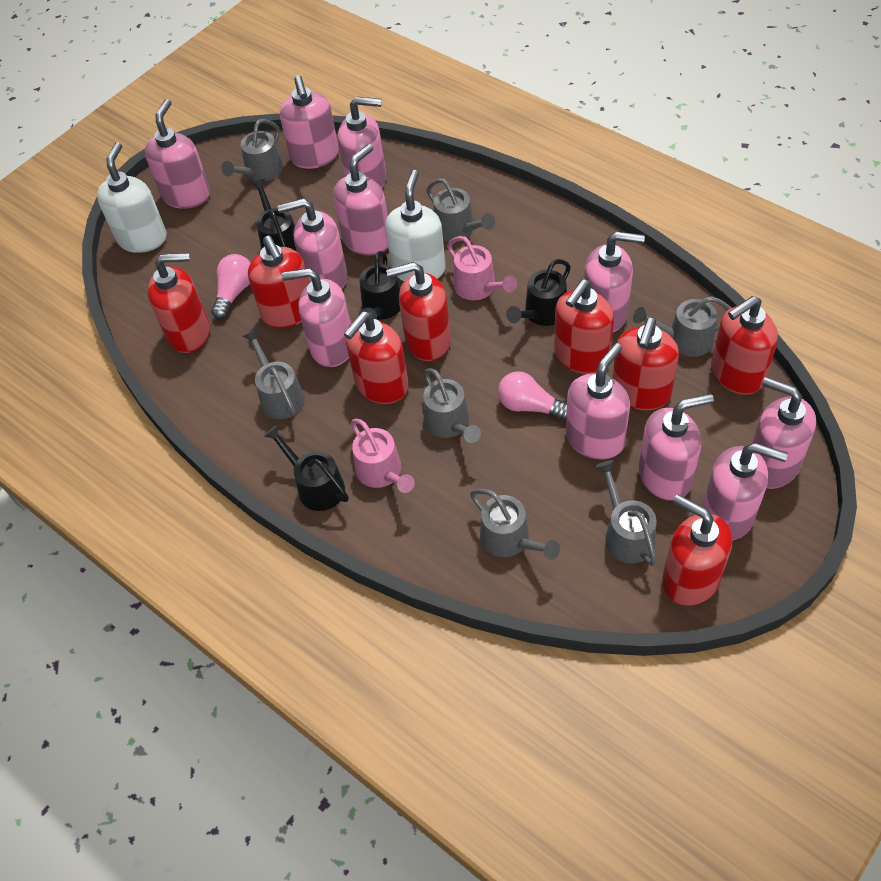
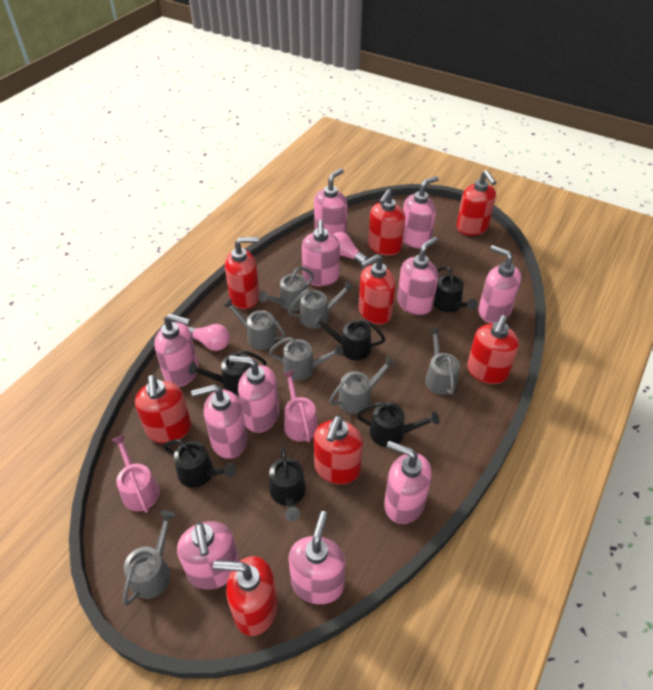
black watering can: [251,179,297,252] [263,425,349,511] [359,251,400,319] [506,259,571,326] = 4 -> [163,439,236,488] [189,350,267,395] [269,446,306,521] [313,315,385,360] [356,402,439,447] [433,266,477,312] = 6
white soap dispenser: [97,142,167,253] [385,170,446,281] = 2 -> none = 0

